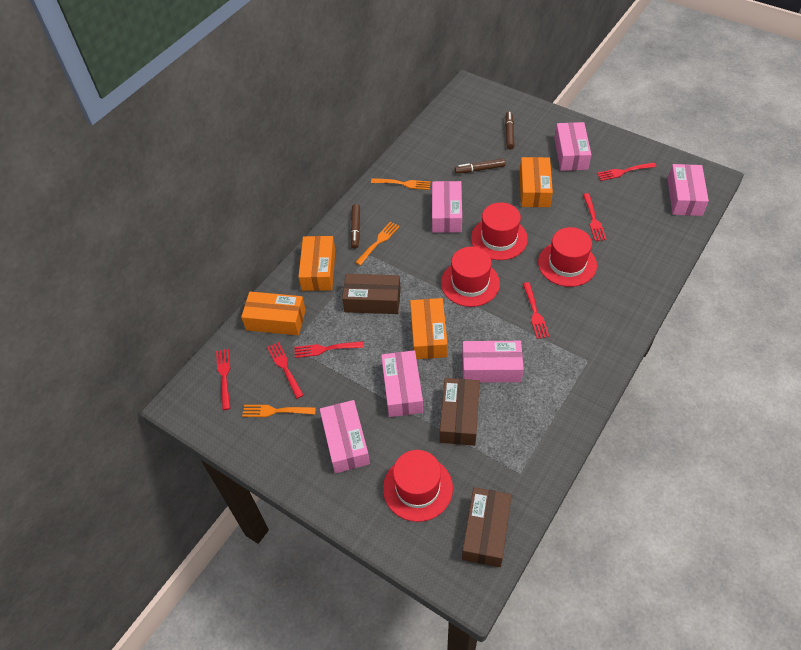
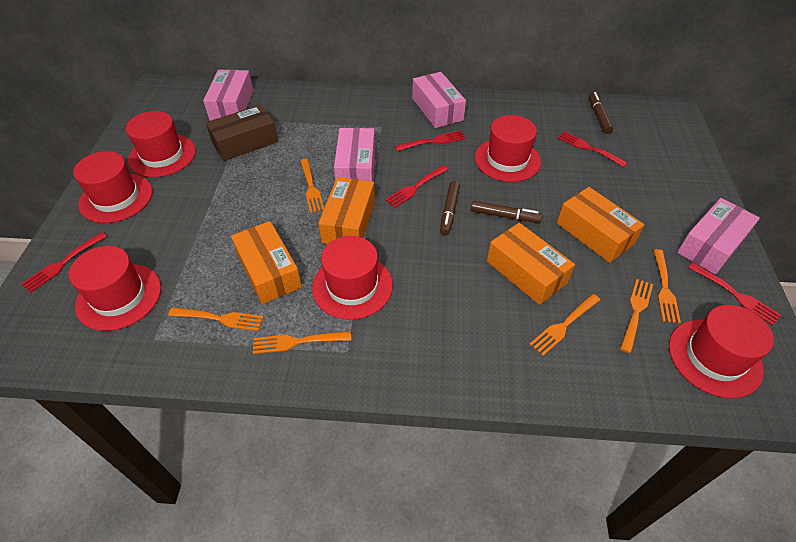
brown box: [342,274,401,314] [440,378,480,446] [462,487,512,567] = 3 -> [206,105,278,161] = 1
orange fork: [242,405,316,417] [355,222,400,266] [371,178,431,190] = 3 -> [168,307,264,331] [253,331,351,354] [300,159,324,213] [529,294,600,356] [620,279,653,353] [653,249,681,324] = 6
pink box: [320,400,370,473] [381,350,423,417] [432,181,462,233] [462,341,524,382] [554,122,591,171] [668,164,709,216] = 6 -> [203,69,253,121] [334,128,375,182] [412,72,466,128] [677,198,760,274] = 4
red fork: [216,349,231,410] [267,342,304,399] [294,341,364,358] [523,282,549,339] [583,193,607,241] [597,162,656,181] = 6 -> [21,232,107,293] [385,165,448,208] [395,131,465,151] [558,131,628,167] [688,263,781,326] = 5
red hat: [383,450,453,522] [441,247,500,307] [471,202,528,260] [538,227,597,287] = 4 -> [69,246,161,331] [73,151,153,223] [126,111,196,177] [312,236,393,320] [475,115,541,182] [669,305,774,398] = 6

